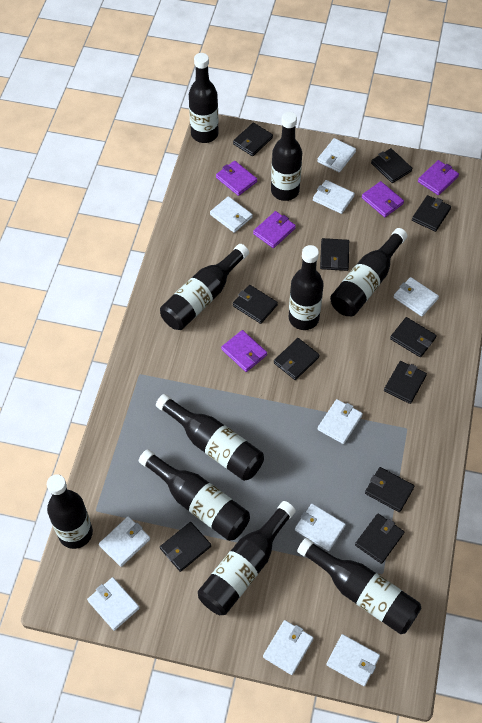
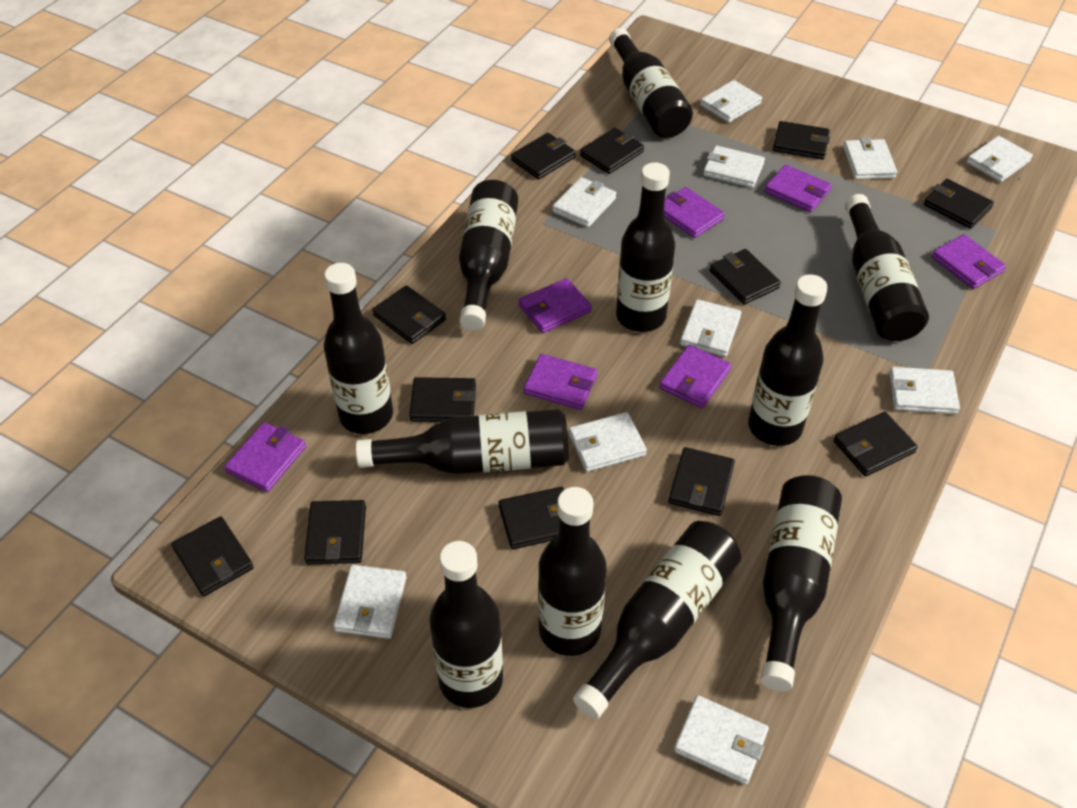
black bottle: [47,474,93,549] [139,449,250,541] [156,394,264,481] [160,244,249,330] [189,53,219,143] [198,501,296,615] [271,112,302,201] [289,245,324,330] [297,538,421,634] [330,228,407,316] = 10 -> [324,263,393,434] [356,409,569,474] [430,541,503,708] [459,180,518,331] [538,487,606,656] [573,521,741,719] [609,28,693,138] [616,162,675,332] [748,274,828,446] [760,475,842,691] [845,194,929,341] = 11
black wallet: [160,522,211,572] [233,122,273,156] [233,285,278,324] [274,338,320,380] [320,238,349,271] [355,514,404,564] [365,467,414,512] [371,148,412,183] [384,361,427,404] [390,317,437,357] [412,195,451,232] = 11 -> [171,516,254,596] [304,500,366,564] [372,285,446,344] [409,377,476,422] [499,487,564,549] [511,133,576,179] [580,128,644,174] [668,447,735,516] [710,249,781,305] [773,121,830,160] [834,412,918,476] [924,179,994,229] = 12
purple wallet: [216,161,257,196] [221,330,267,372] [253,211,296,248] [362,181,404,217] [418,160,459,195] = 5 -> [224,422,306,492] [519,278,592,333] [524,354,598,410] [659,345,731,408] [664,187,725,238] [764,164,832,212] [932,234,1006,289] = 7

